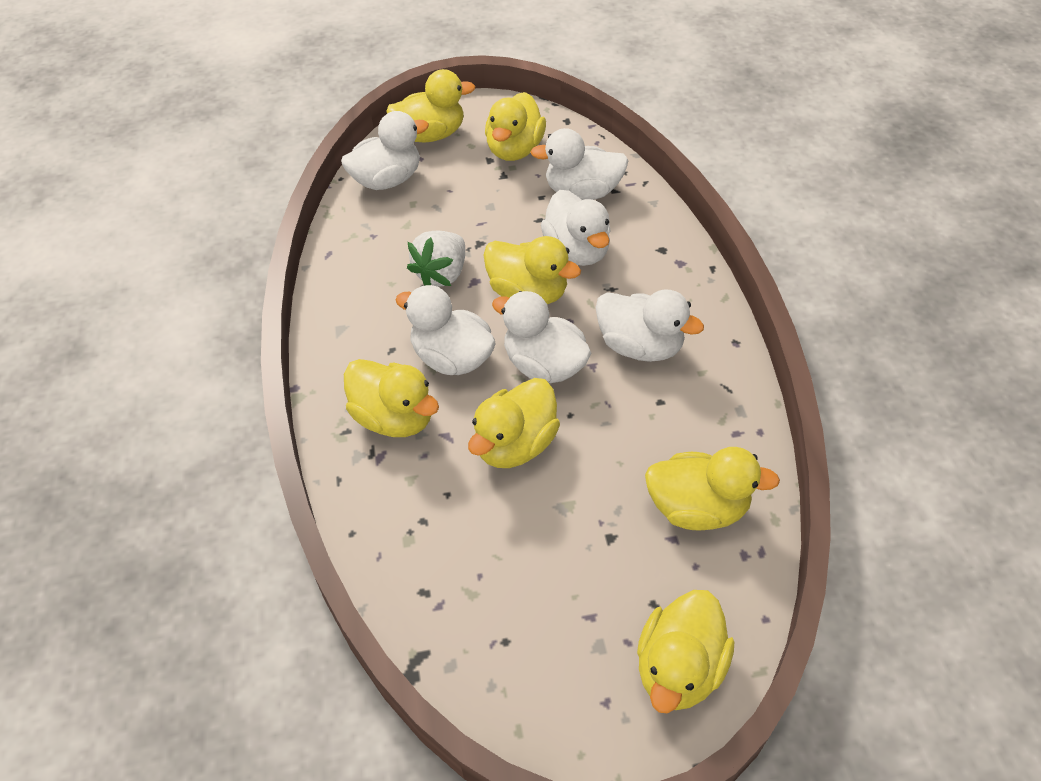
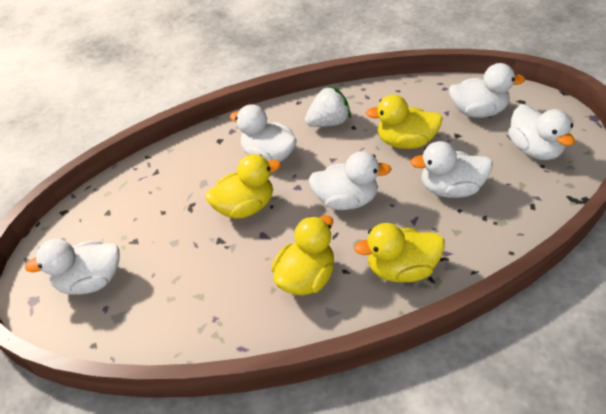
yellow duck: [344,359,439,437] [386,69,475,142] [468,378,560,468] [483,236,581,304] [485,92,546,161] [637,590,734,714] [645,447,780,531] = 7 -> [206,154,281,219] [271,215,334,295] [354,223,445,282] [366,95,443,149] = 4

